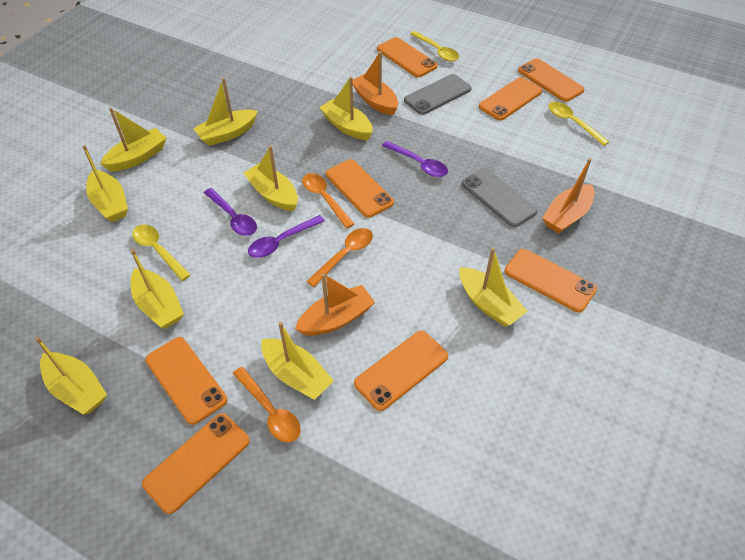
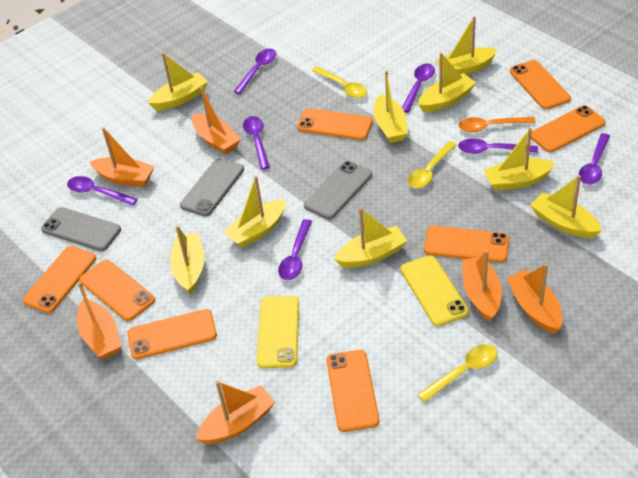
grey phone: [404,74,472,115] [462,168,538,227] = 2 -> [41,207,121,251] [180,158,244,216] [304,161,372,219] = 3
orange boat: [295,273,375,336] [353,51,398,115] [542,158,594,234] = 3 -> [77,282,121,359] [90,127,155,187] [192,87,241,154] [196,381,275,444] [462,250,502,322] [506,263,563,334] = 6
orange spoon: [233,367,301,443] [302,173,354,228] [306,228,373,287] = 3 -> [458,117,536,132] = 1
purple spoon: [204,188,257,236] [248,215,325,258] [382,141,448,177] = 3 -> [67,176,137,206] [234,49,276,94] [243,116,270,170] [278,219,312,280] [402,63,435,113] [458,138,538,154] [579,133,610,185] = 7
yellow phone: none = 0 -> [257,296,299,368] [401,255,469,326] = 2

